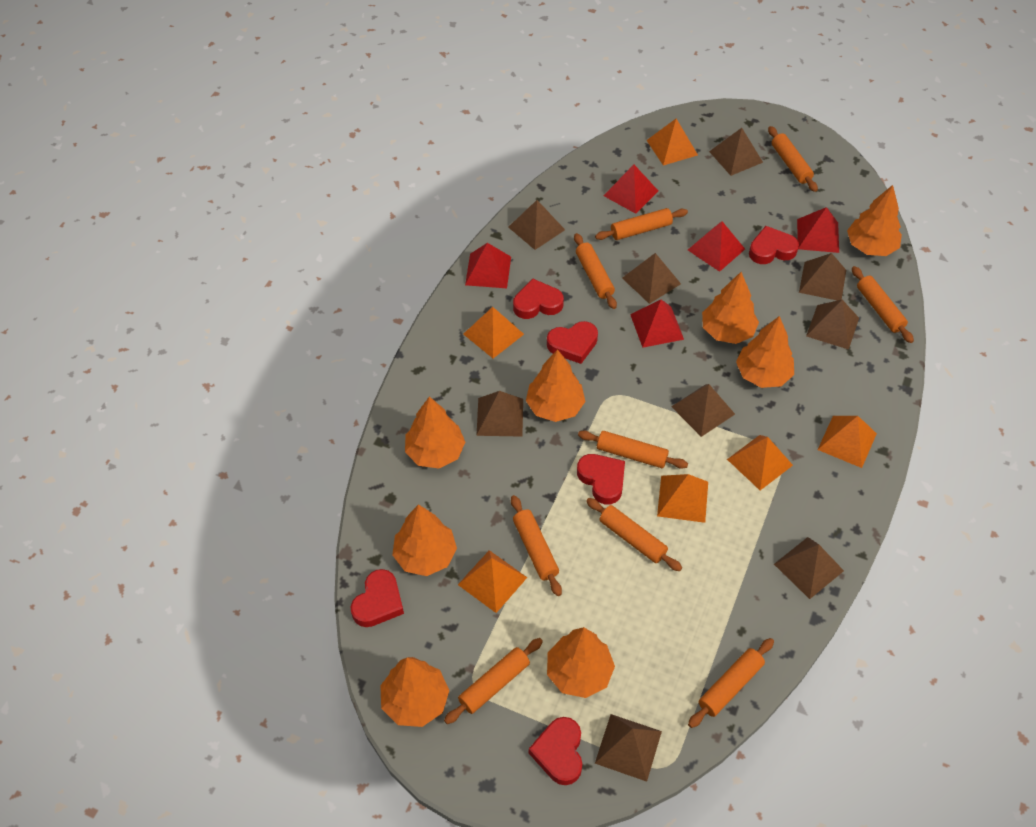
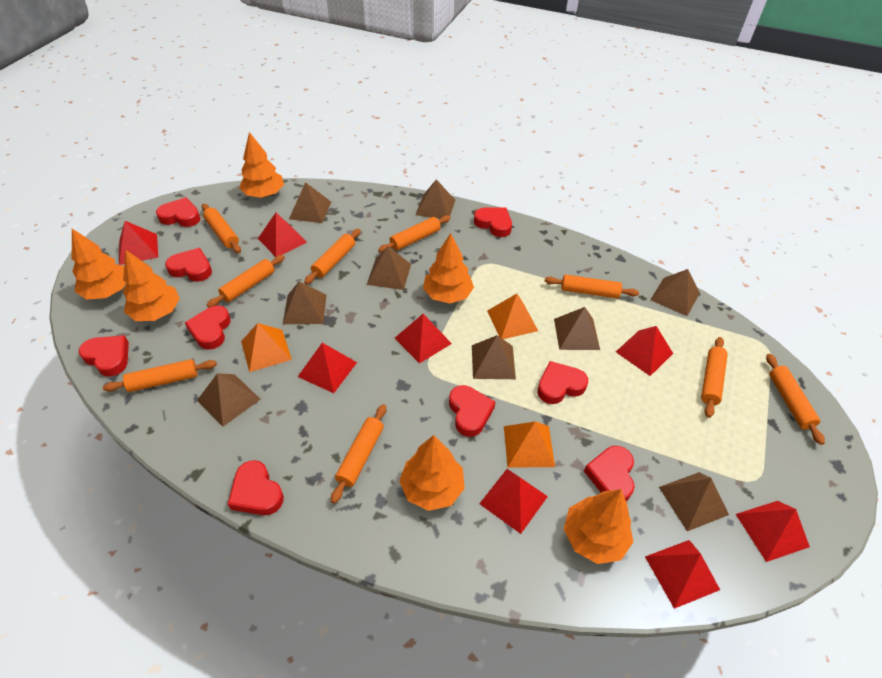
orange pyramid: [458,550,527,613] [464,307,524,358] [647,119,698,166] [657,474,708,523] [727,435,793,490] [818,416,877,468] = 6 -> [241,323,292,372] [487,294,538,339] [504,421,555,468] = 3
orange tree: [380,657,449,727] [392,504,457,576] [405,397,465,469] [526,349,585,422] [547,627,615,698] [702,272,759,344] [736,316,794,388] [847,185,902,256] = 8 -> [72,229,126,300] [123,250,180,321] [239,132,284,198] [399,435,465,511] [423,233,474,304] [564,489,633,564] = 6
red heart: [351,569,404,627] [513,278,564,319] [529,717,582,785] [547,321,598,364] [577,454,625,505] [749,226,799,264] = 6 -> [79,335,129,376] [156,197,200,227] [165,248,212,282] [185,305,231,350] [228,460,284,515] [449,385,495,437] [474,207,512,237] [537,361,588,404] [584,446,635,501] = 9
red pyramid: [465,243,511,288] [603,165,658,214] [630,300,684,348] [688,221,745,272] [797,207,839,253] = 5 -> [119,221,158,265] [258,212,307,257] [298,343,357,393] [395,314,452,364] [479,469,548,534] [616,326,673,376] [645,540,720,609] [736,501,810,562] = 8

